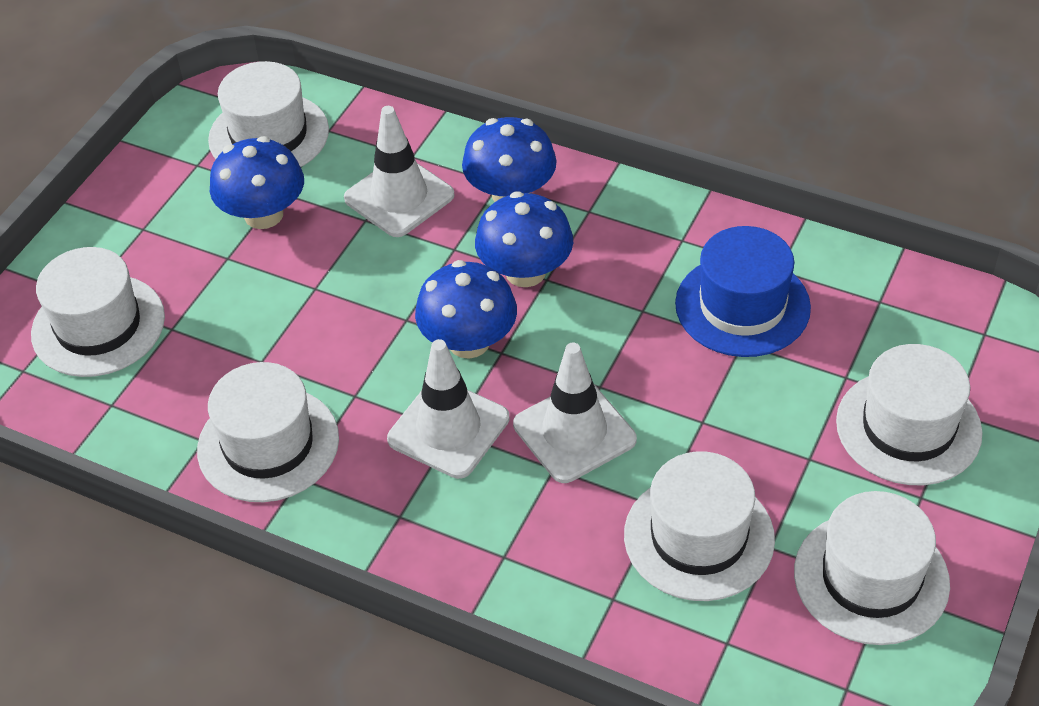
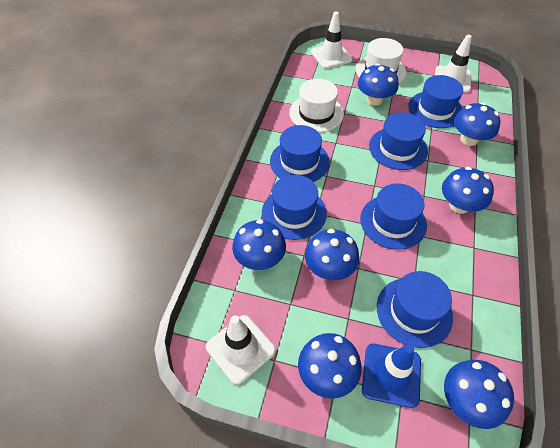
blue hat: [675,226,811,357] = 1 -> [262,175,327,240] [270,125,330,182] [360,183,427,250] [369,112,428,170] [377,271,453,348] [408,75,463,128] = 6
blue mushroom: [210,136,304,229] [415,260,517,359] [462,117,557,202] [475,191,573,287] = 4 -> [232,219,286,270] [298,333,362,399] [305,229,359,280] [358,63,398,106] [442,167,494,214] [444,360,514,429] [454,102,500,146] = 7
blue traffic cone: none = 0 -> [362,344,421,408] = 1
white hat: [31,247,165,377] [197,362,339,502] [208,61,329,167] [624,451,775,601] [794,491,950,645] [836,344,983,485] = 6 -> [289,79,344,132] [356,38,406,84] = 2

